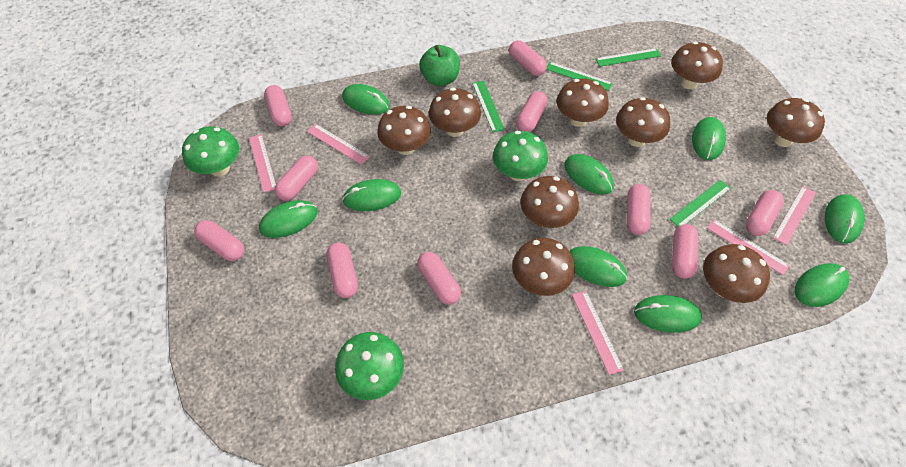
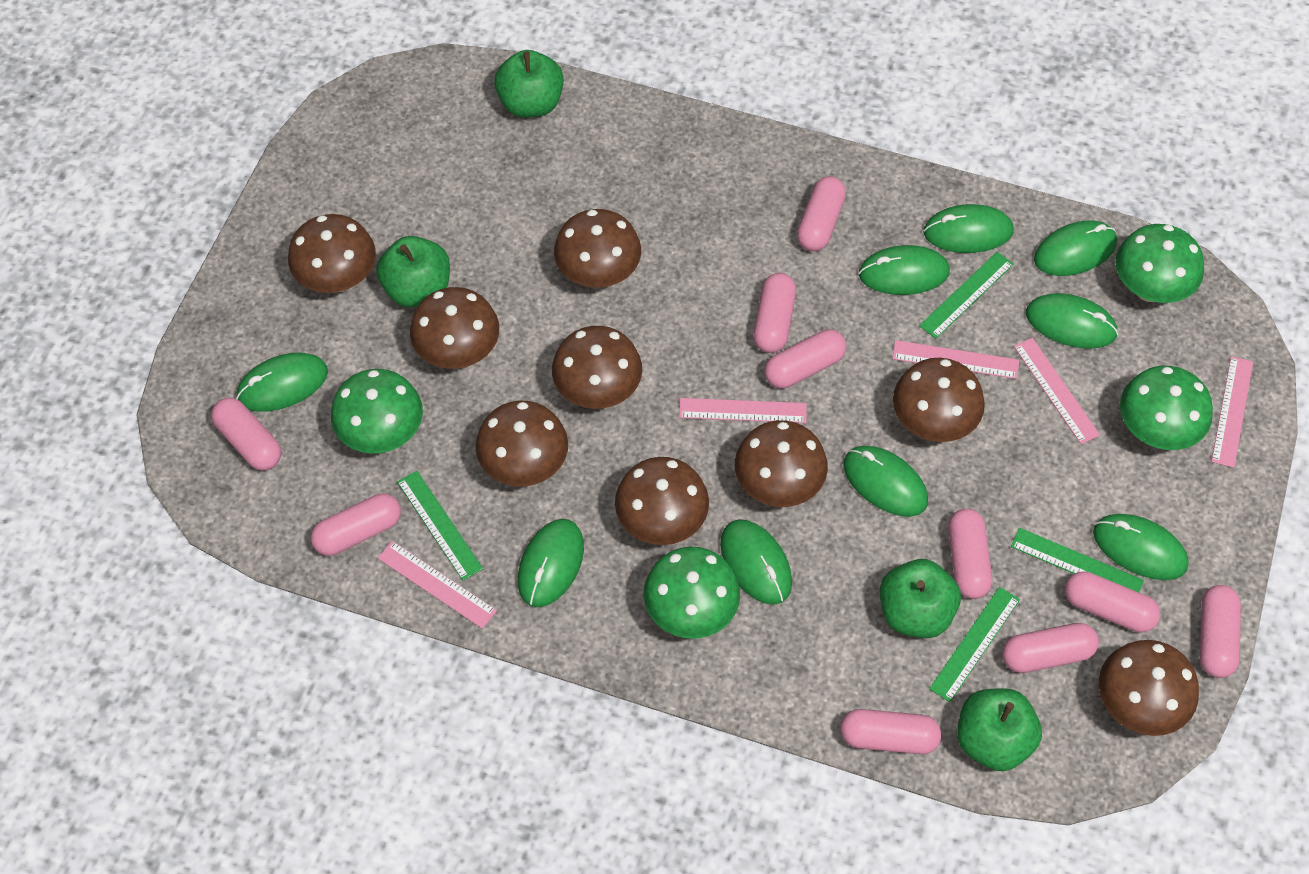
green apple: [419,45,460,86] = 1 -> [376,236,450,307] [494,50,564,118] [880,559,961,638] [957,688,1042,771] = 4
green mushroom: [182,126,239,176] [335,332,404,400] [493,131,548,181] = 3 -> [331,369,423,454] [644,547,740,639] [1115,224,1204,303] [1120,366,1213,450] = 4

